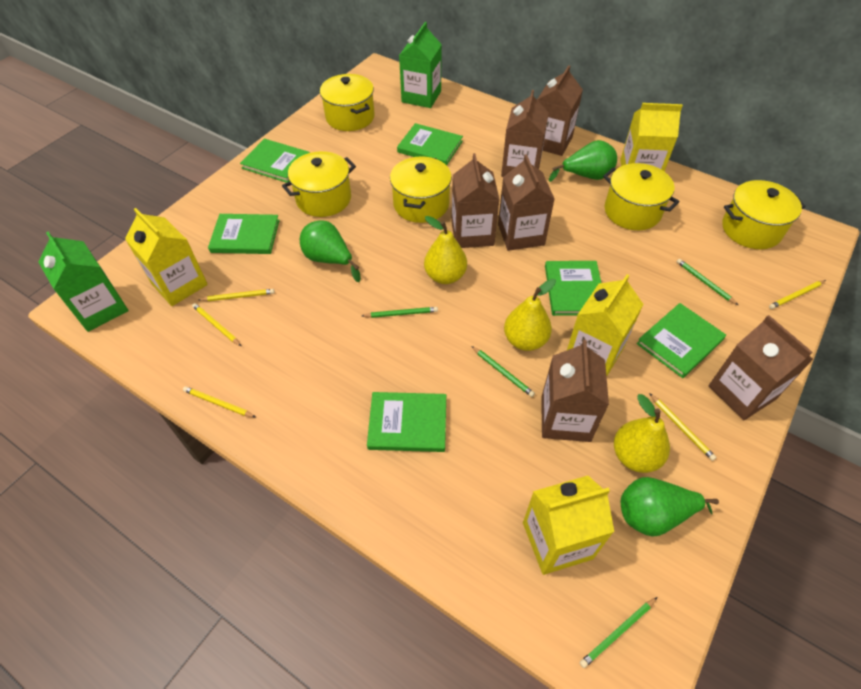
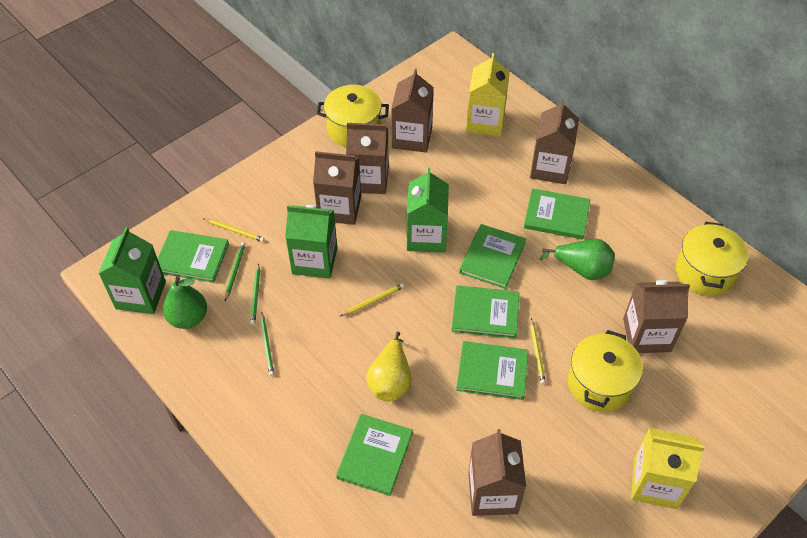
green carton: [38,232,129,332] [399,22,442,108] = 2 -> [98,227,166,314] [285,205,337,279] [407,168,449,253] = 3
green pear: [300,221,361,282] [549,140,617,182] [621,477,719,536] = 3 -> [163,277,207,329] [540,239,615,280] = 2
green pencil: [362,307,438,318] [471,346,535,397] [579,597,657,668] [677,259,738,305] = 4 -> [225,242,245,301] [250,263,260,325] [260,312,274,376] = 3
yellow carton: [125,208,208,306] [523,476,614,575] [567,274,643,376] [620,103,683,172] = 4 -> [466,53,510,136] [631,428,705,509] = 2
yellow pear: [424,216,467,284] [504,279,556,351] [614,394,670,473] = 3 -> [366,331,412,401] = 1
yellow pencil: [183,386,255,417] [192,303,241,346] [199,289,275,301] [649,393,717,461] [769,280,826,309] = 5 -> [203,218,265,242] [340,283,404,316] [530,318,546,385] = 3
yellow pot: [282,151,356,217] [320,74,375,131] [390,156,452,223] [603,163,679,230] [722,180,806,249] = 5 -> [317,85,389,147] [568,330,643,412] [676,222,749,296] = 3

